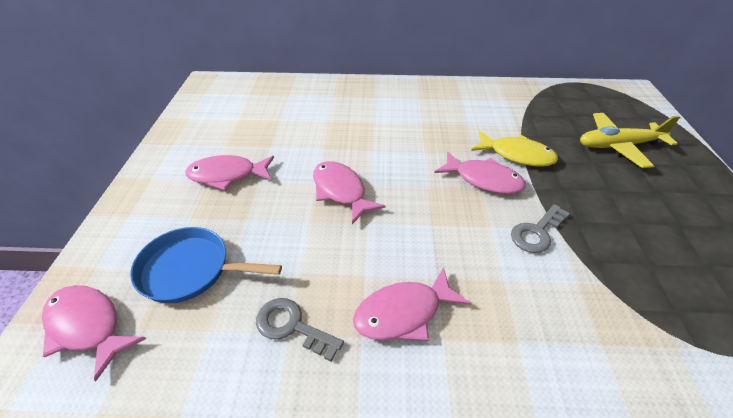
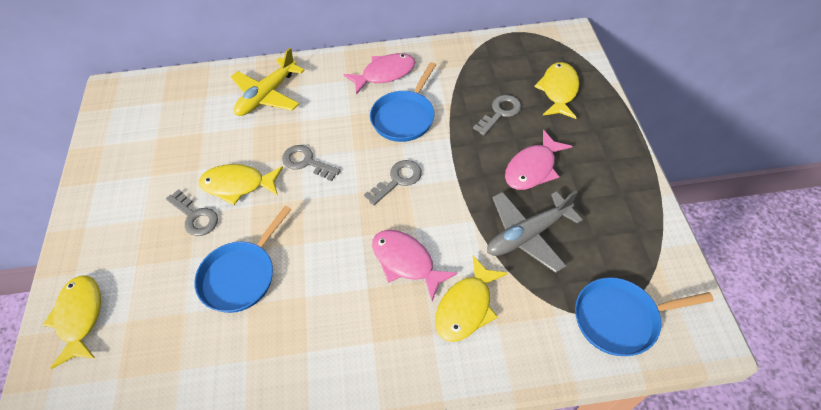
blue pan: [130,227,282,303] = 1 -> [194,206,292,313] [370,62,436,142] [575,277,714,356] = 3
grey key: [256,298,344,362] [511,204,570,253] = 2 -> [166,189,218,236] [282,145,340,181] [364,160,422,205] [473,95,521,136] = 4
grey plane: none = 0 -> [487,191,583,273] = 1
pink fish: [42,285,146,382] [185,155,274,191] [313,161,386,224] [353,267,471,341] [434,152,526,194] = 5 -> [344,53,415,95] [372,230,458,301] [505,130,572,190] = 3
yellow fish: [471,131,558,167] = 1 -> [43,276,101,369] [199,164,283,205] [435,256,508,342] [534,62,579,119] = 4

